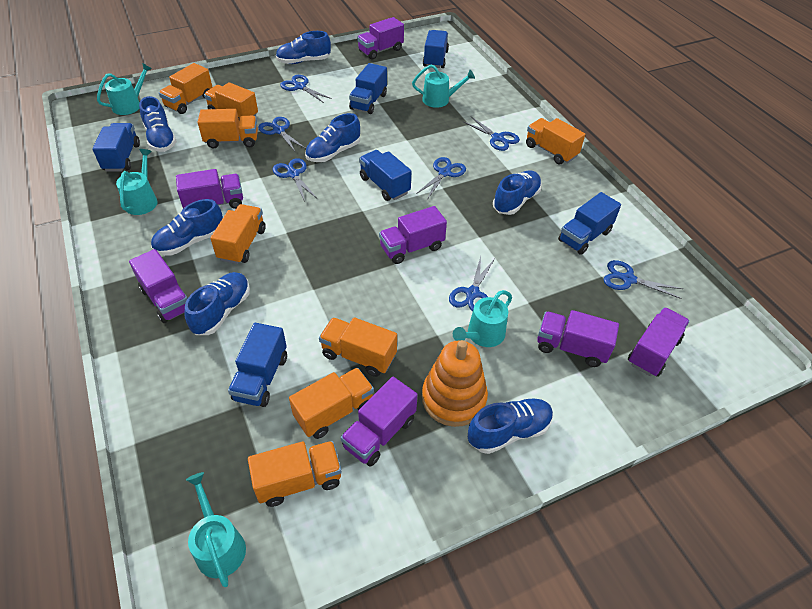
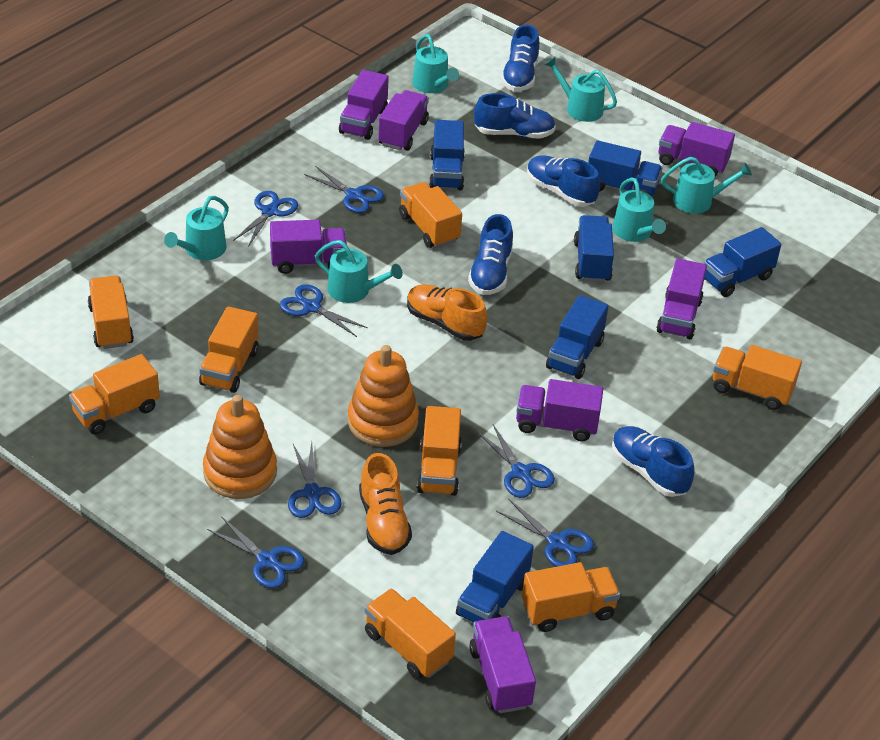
blue shoe: [139,96,177,152] [151,199,223,256] [184,272,250,335] [276,31,331,64] [305,113,360,162] [468,398,553,454] [493,171,542,215] = 7 -> [468,214,513,295] [474,93,556,139] [501,25,539,91] [527,155,600,206] [612,426,694,497] = 5
orange shoe: none = 0 -> [359,453,412,555] [407,284,487,341] = 2
orange stacking toy: [422,340,488,427] = 1 -> [203,395,277,499] [348,345,419,447] = 2
turquoise watering can: [97,63,152,115] [116,149,157,215] [186,472,246,587] [412,65,475,108] [453,290,512,347] = 5 -> [164,196,229,260] [315,240,403,303] [412,34,459,93] [544,57,617,122] [612,177,666,242] [661,157,752,214] = 6

